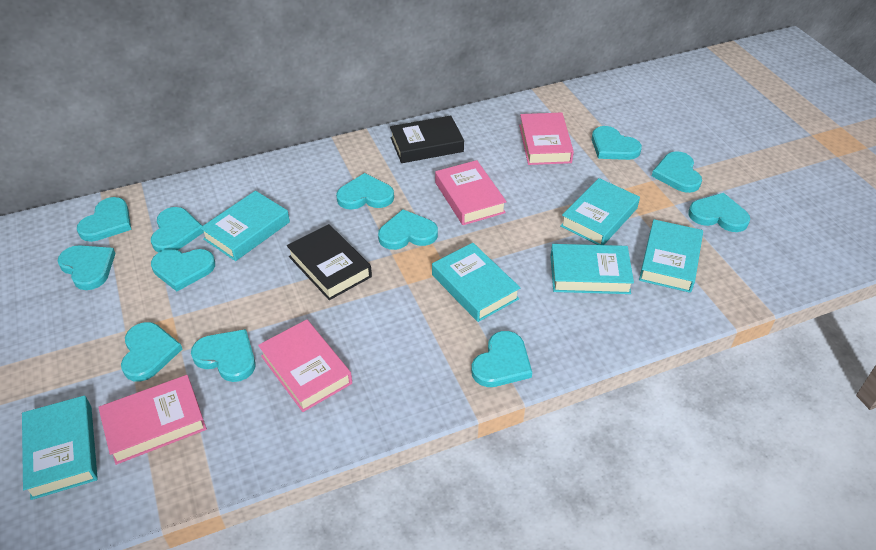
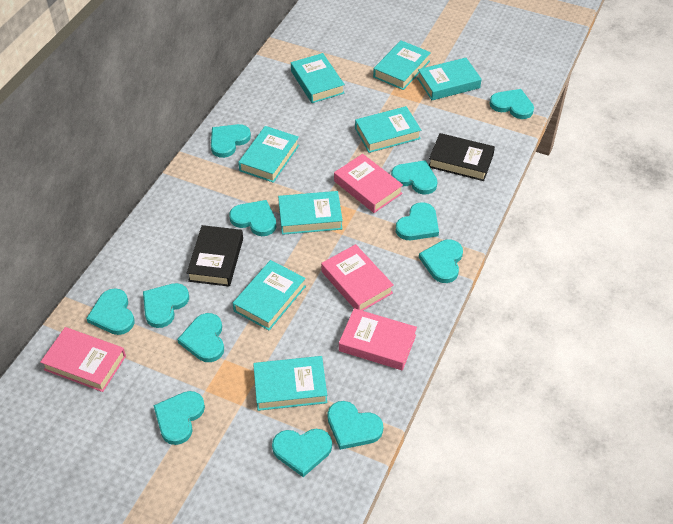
turquoise book: [22,395,98,500] [200,191,290,261] [432,243,520,322] [550,244,634,294] [560,178,640,245] [639,219,703,293] = 6 -> [233,260,306,330] [238,126,299,183] [253,356,328,411] [278,191,343,235] [291,53,345,103] [355,106,421,153] [373,40,431,90] [417,58,482,100] = 8

